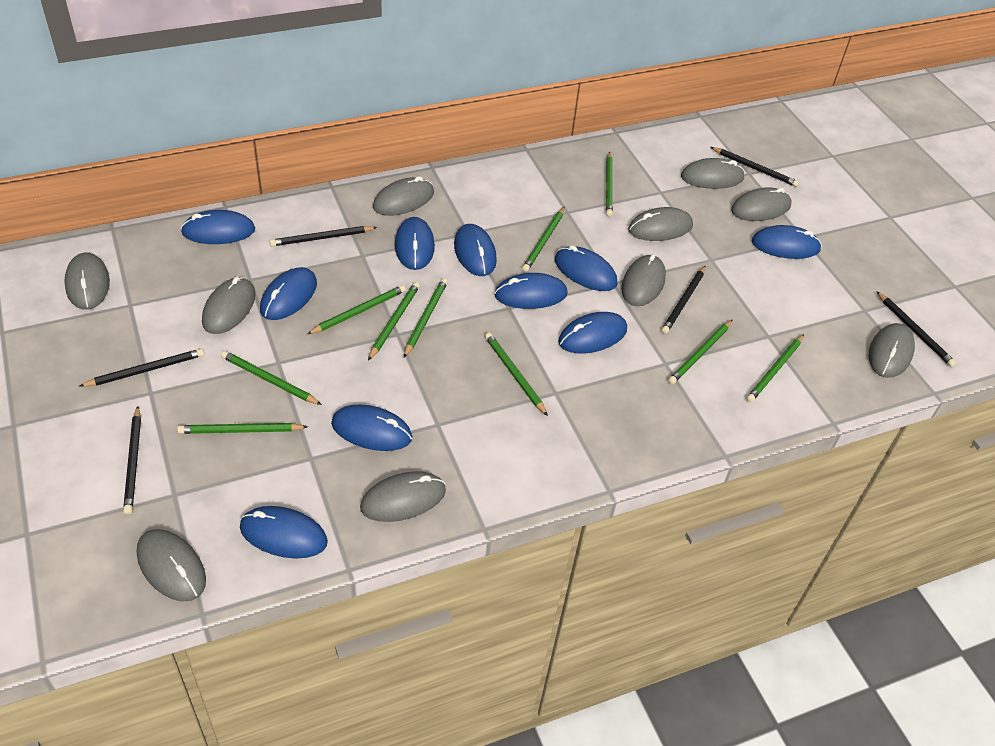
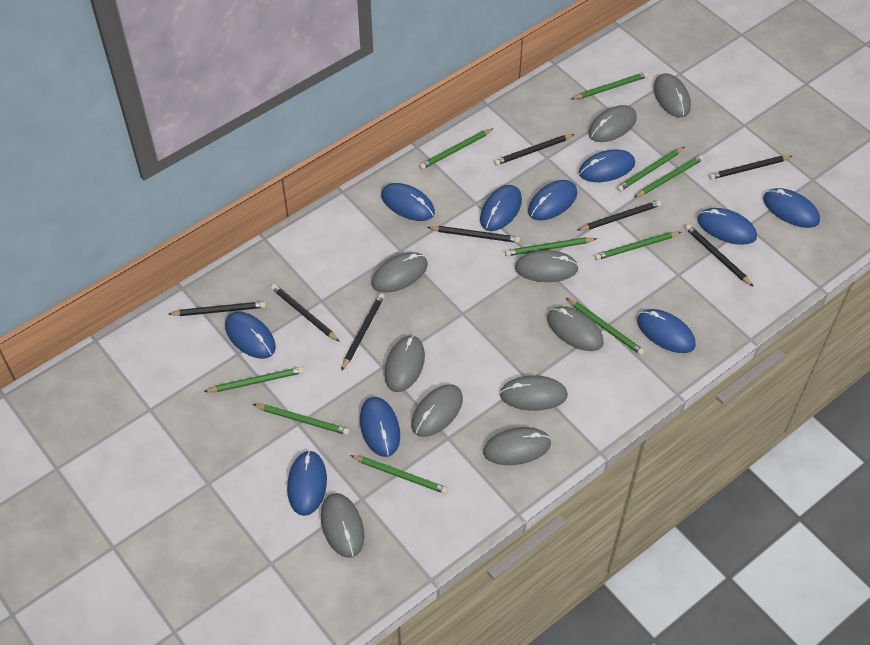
black pencil: [80,349,204,387] [123,406,141,514] [270,226,377,246] [661,265,706,334] [711,147,799,187] [876,291,956,367] = 6 -> [168,301,266,316] [271,284,340,342] [341,293,384,371] [427,226,520,243] [494,134,575,165] [577,200,661,231] [685,224,754,287] [709,156,792,179] = 8

